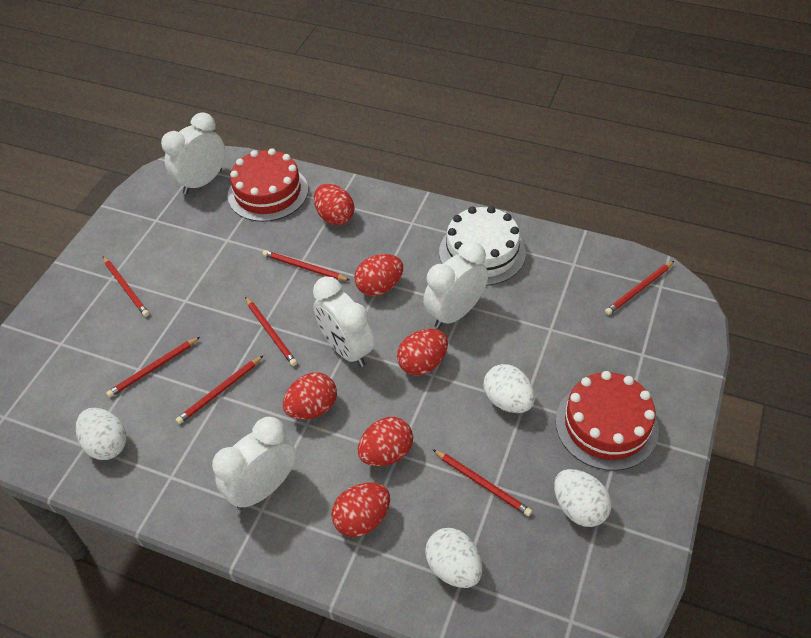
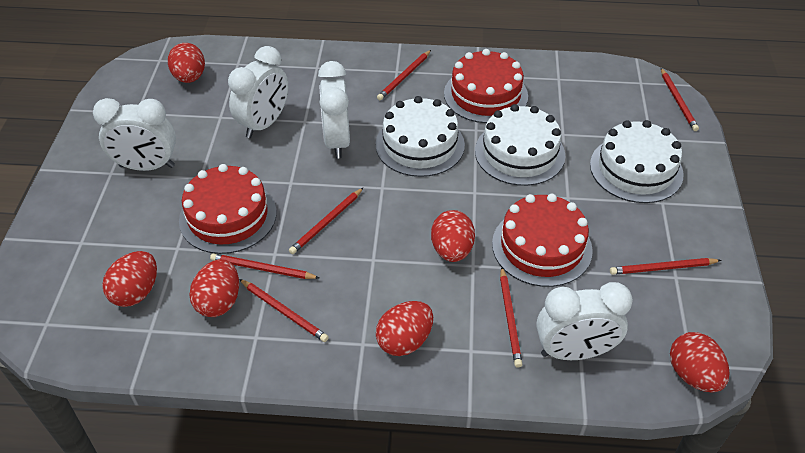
red cake: [228,148,308,222] [556,371,659,471] = 2 -> [179,164,277,254] [444,49,528,123] [492,194,593,287] = 3
white cake: [439,206,526,286] = 1 -> [376,96,465,177] [475,104,565,186] [590,120,684,203] = 3
white egg: [76,408,126,460] [425,528,482,588] [484,364,535,413] [554,469,611,527] = 4 -> none = 0

